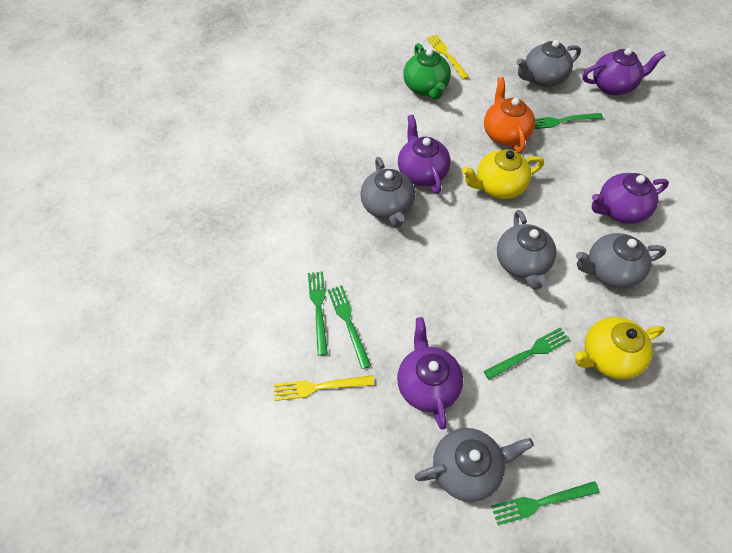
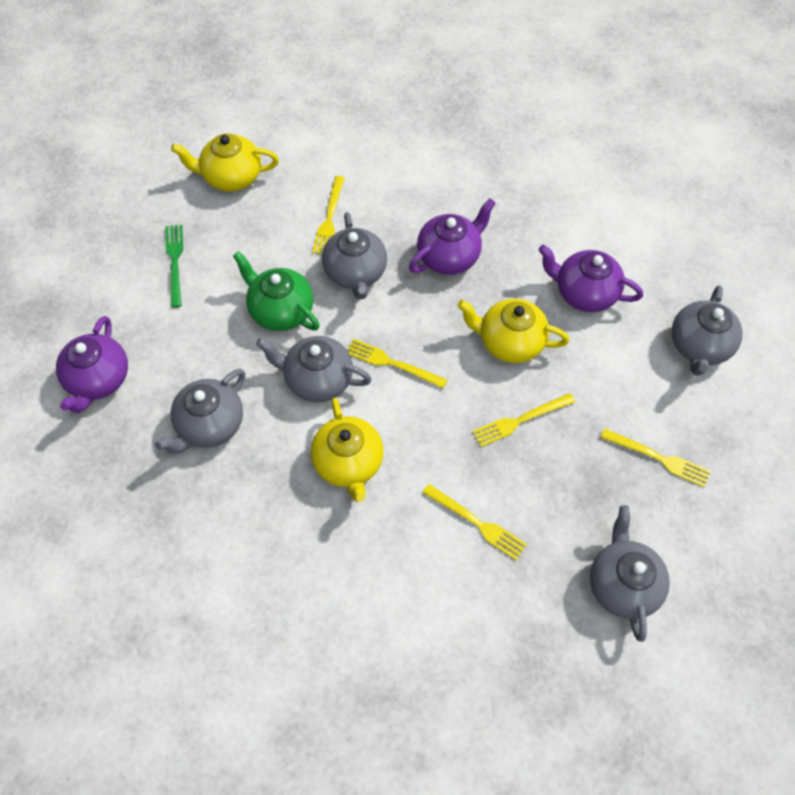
green fork: [308,272,328,356] [328,285,371,369] [484,327,570,380] [491,481,600,525] [534,113,603,129] = 5 -> [165,225,183,308] = 1
orange teapot: [484,77,535,153] = 1 -> none = 0
purple teapot: [397,317,463,430] [398,115,451,194] [582,48,666,95] [592,173,669,224] = 4 -> [56,316,128,413] [409,198,496,275] [538,245,643,312] = 3
yellow fork: [274,375,374,401] [426,34,469,80] = 2 -> [312,176,345,254] [348,339,447,388] [422,484,527,560] [473,393,575,447] [600,428,711,487] = 5
yellow teapot: [462,149,544,199] [575,317,665,379] = 2 -> [171,133,279,192] [311,398,384,502] [457,299,569,363] = 3

